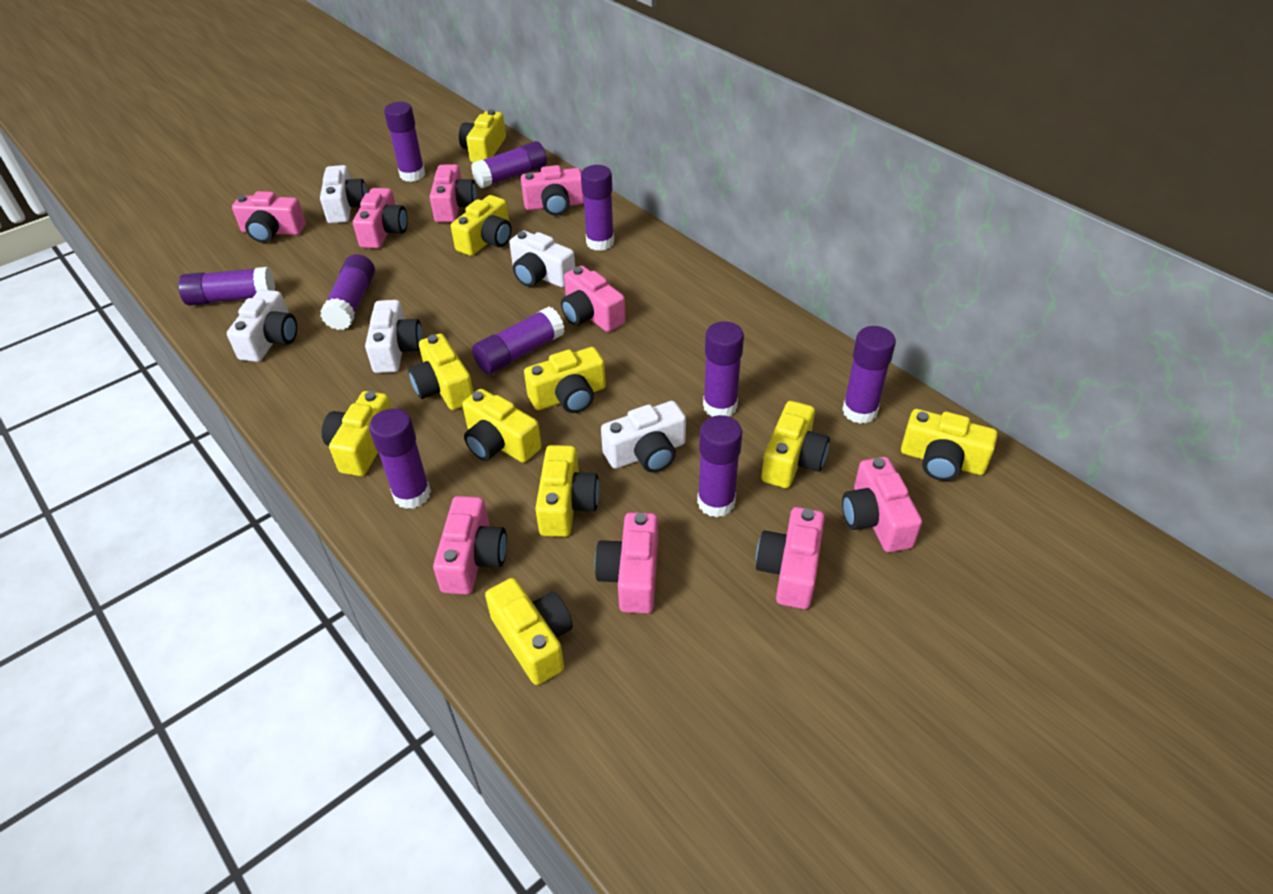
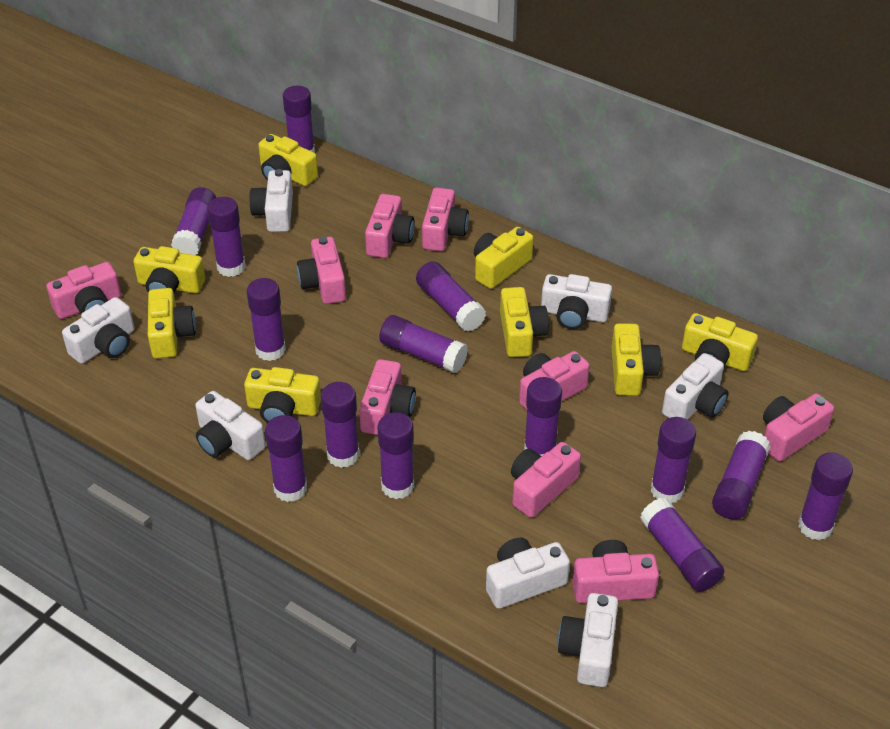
purple glue stick: [178,267,275,306] [320,254,375,330] [369,408,431,509] [384,102,425,182] [471,141,547,188] [472,307,565,374] [581,165,614,251] [697,415,743,517] [703,321,744,417] [842,326,896,424] = 10 -> [171,187,216,255] [207,197,245,277] [246,278,286,361] [265,415,307,502] [283,86,315,153] [321,382,359,468] [378,412,414,499] [379,315,468,373] [416,261,486,332] [524,377,562,456] [640,498,724,592] [651,417,696,503] [712,431,771,520] [798,452,853,540] = 14
white camera: [227,290,297,362] [320,165,367,224] [365,300,423,373] [509,231,575,287] [601,401,686,473] = 5 -> [62,297,135,364] [195,391,266,460] [249,169,293,232] [486,538,570,609] [541,274,612,329] [558,593,618,687] [662,353,728,420] = 7
yellow camera: [322,391,392,476] [408,333,474,410] [451,195,512,256] [459,110,506,162] [462,389,542,463] [485,578,573,685] [524,347,606,413] [535,445,599,537] [761,401,830,488] [901,409,998,481] = 10 -> [133,246,205,293] [148,288,196,359] [244,367,321,423] [258,134,318,186] [474,227,534,289] [500,287,549,357] [612,323,661,396] [682,313,758,371] = 8

